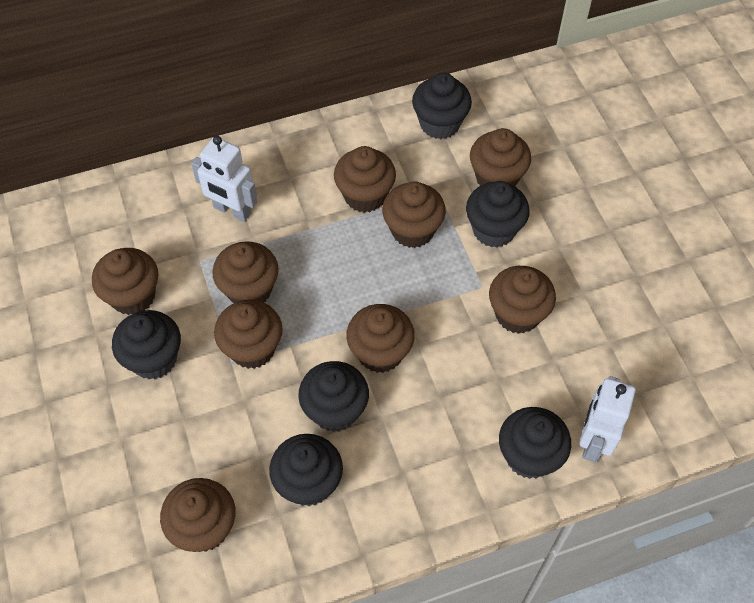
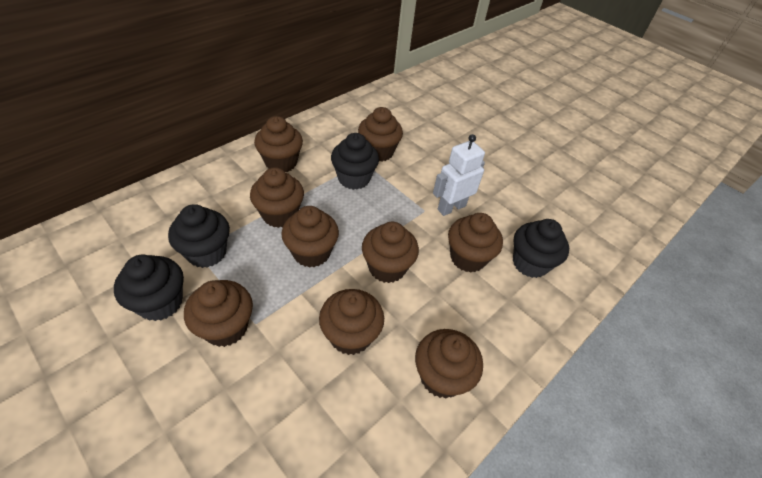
black cupcake: [112,310,181,379] [269,434,343,506] [298,361,369,432] [412,73,472,139] [466,181,530,248] [499,407,571,479] = 6 -> [114,255,184,321] [168,204,230,268] [331,133,379,190] [513,219,569,278] = 4
white robot: [191,136,258,222] [580,376,636,463] = 2 -> [433,134,485,216] = 1

